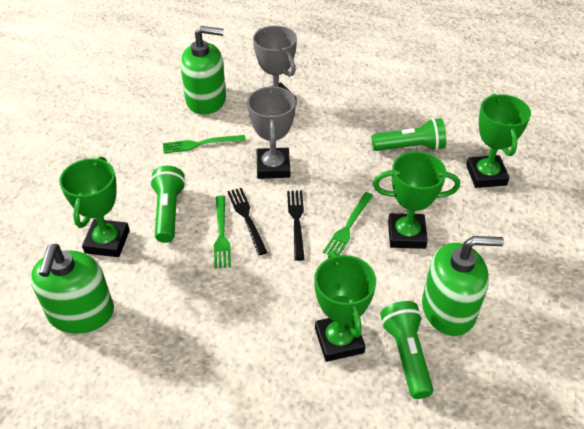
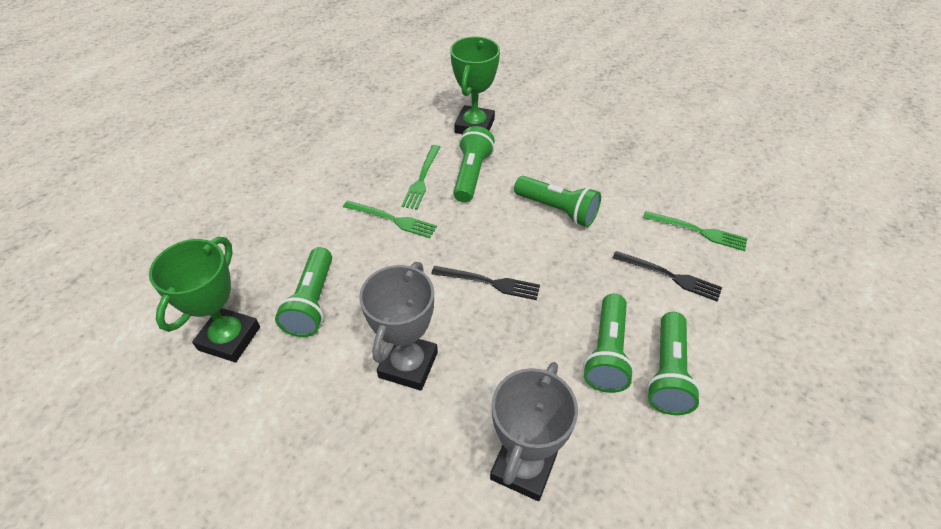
green flashlight: [150,166,186,243] [372,118,446,151] [380,301,434,399] = 3 -> [275,247,332,337] [453,126,495,203] [514,176,601,227] [583,294,634,393] [647,312,701,415] = 5
green soap dispenser: [30,244,114,334] [181,26,226,115] [422,236,504,336] = 3 -> none = 0
green trophy: [59,156,130,257] [314,251,376,362] [373,151,460,249] [466,94,531,188] = 4 -> [149,237,260,363] [450,36,500,134] = 2

